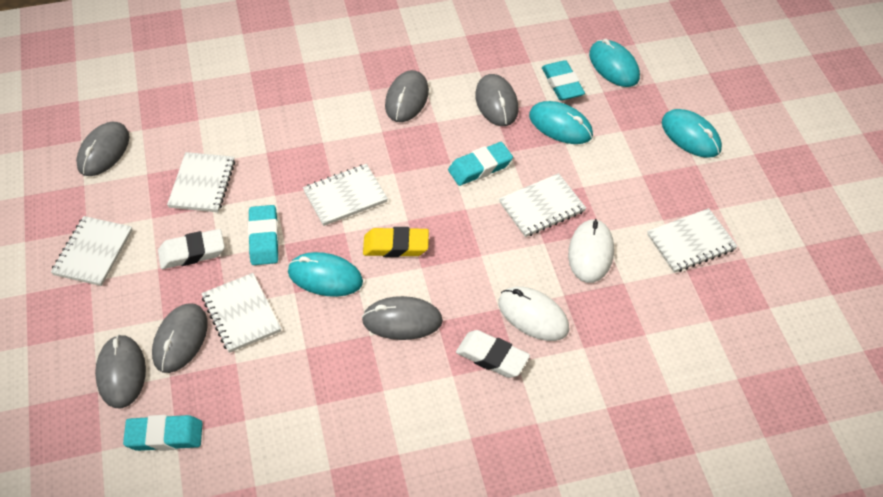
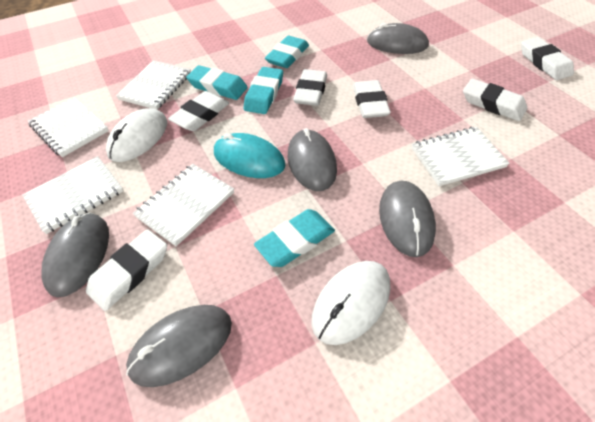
grey mouse: [76,122,130,176] [95,334,146,408] [152,303,208,373] [362,296,443,340] [385,70,429,122] [475,74,519,126] = 6 -> [42,213,109,298] [126,305,232,387] [288,128,337,191] [367,23,429,54] [379,181,436,257] = 5
turquoise mouse: [288,252,363,297] [529,101,593,144] [589,39,640,87] [662,109,722,158] = 4 -> [214,133,286,178] = 1
white eraser: [158,229,225,269] [456,330,530,378] = 2 -> [86,229,167,311] [168,91,229,131] [293,69,327,106] [353,80,391,118] [463,79,527,121] [521,37,574,80] = 6
white notebook: [51,216,132,286] [167,152,235,212] [201,273,281,353] [303,164,388,226] [499,173,586,237] [647,208,738,273] = 6 -> [22,156,123,234] [28,97,109,157] [116,60,191,110] [133,164,234,247] [412,127,510,186] = 5
yellow eraser: [363,227,429,257] = 1 -> none = 0

